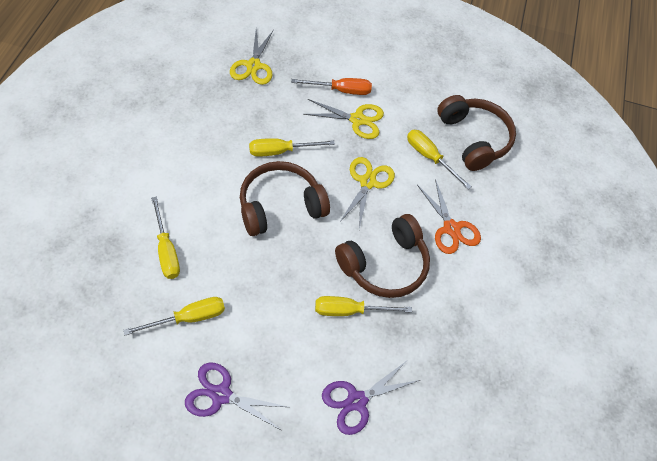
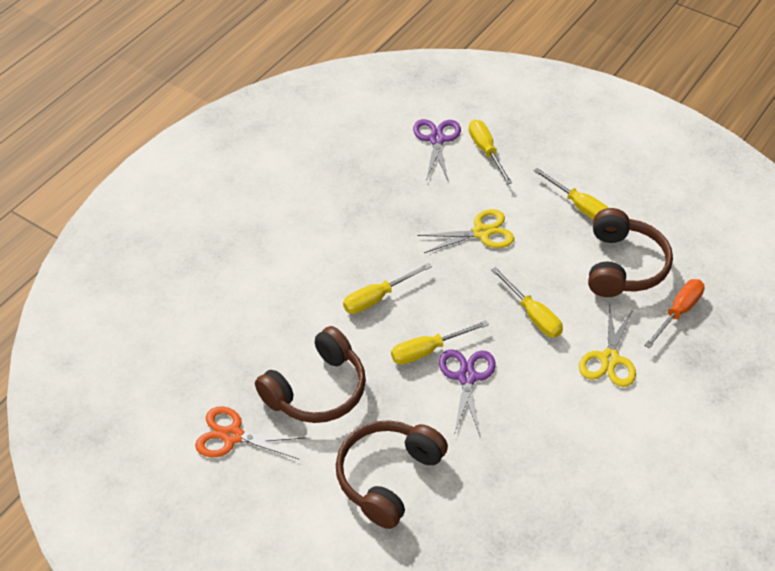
yellow scissors: [230,30,274,85] [303,99,384,139] [339,157,395,229] = 3 -> [418,209,514,253] [579,303,636,387] = 2

